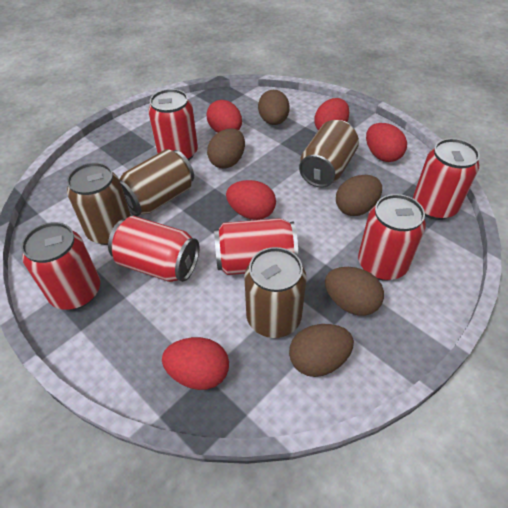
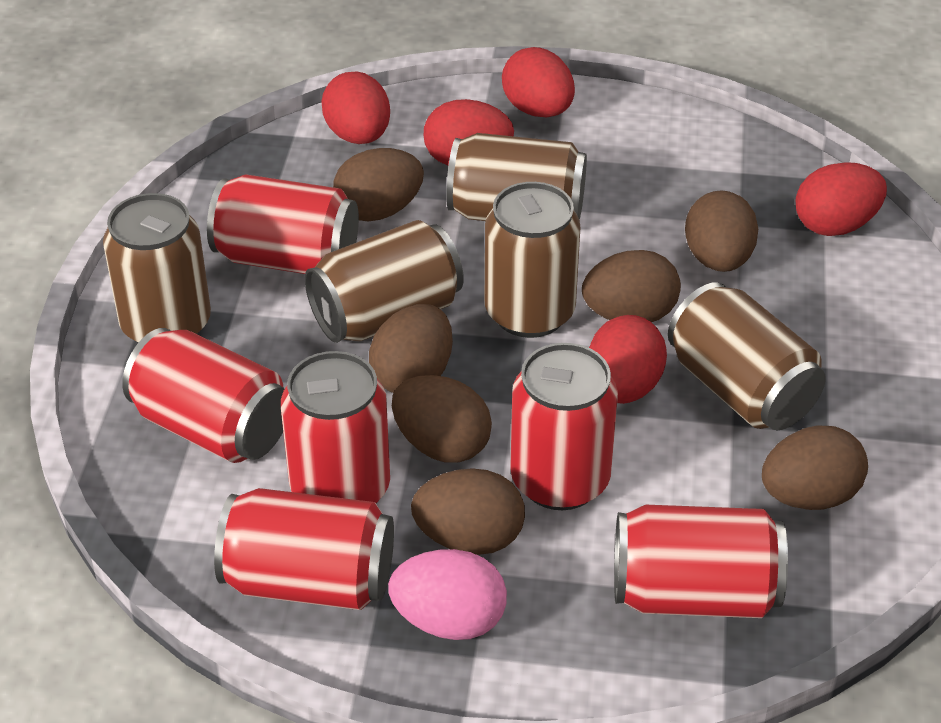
brown can: [67,162,131,245] [119,149,194,216] [244,247,307,338] [299,120,359,188] = 4 -> [103,193,211,343] [305,220,464,343] [446,133,587,221] [485,182,581,338] [668,282,826,430] = 5
brown egg: [207,128,245,168] [258,90,290,125] [289,324,354,377] [325,267,384,316] [336,175,382,216] = 5 -> [333,148,424,221] [369,304,453,393] [392,375,492,463] [411,468,525,555] [582,250,681,322] [685,190,758,272] [762,425,868,510] = 7
pink egg: none = 0 -> [388,549,507,640] = 1

